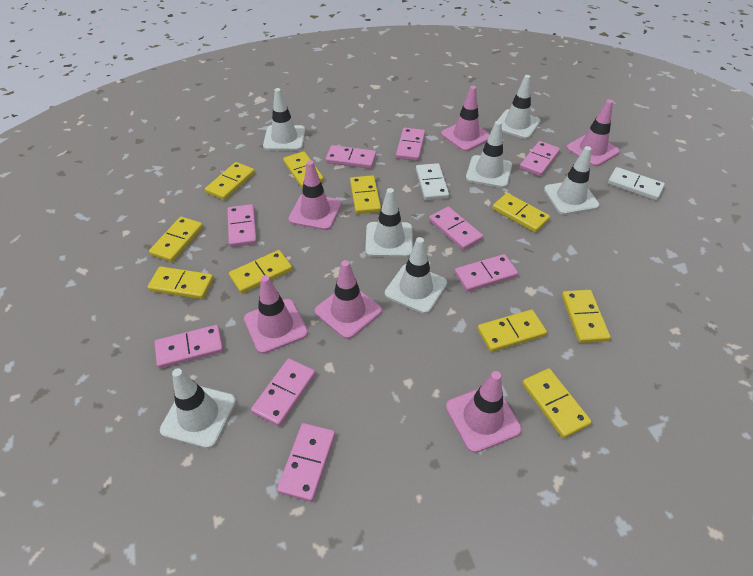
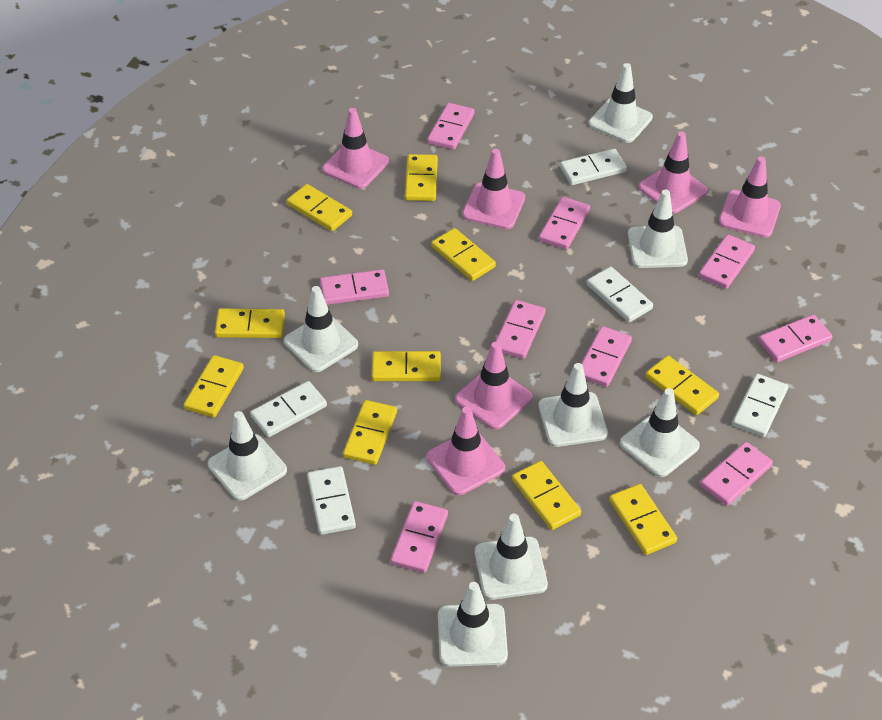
white domino: [416,163,449,200] [608,167,665,200] = 2 -> [250,381,327,437] [307,466,356,535] [560,149,627,185] [587,267,653,322] [732,374,788,437] = 5
white traffic cone: [160,368,236,449] [263,88,305,151] [365,188,413,257] [385,237,447,314] [466,121,512,188] [497,75,541,139] [544,146,600,215] = 7 -> [208,411,287,501] [284,286,358,372] [438,582,508,667] [475,514,548,600] [538,363,608,447] [589,63,653,143] [620,388,700,477] [628,190,688,268] = 8

